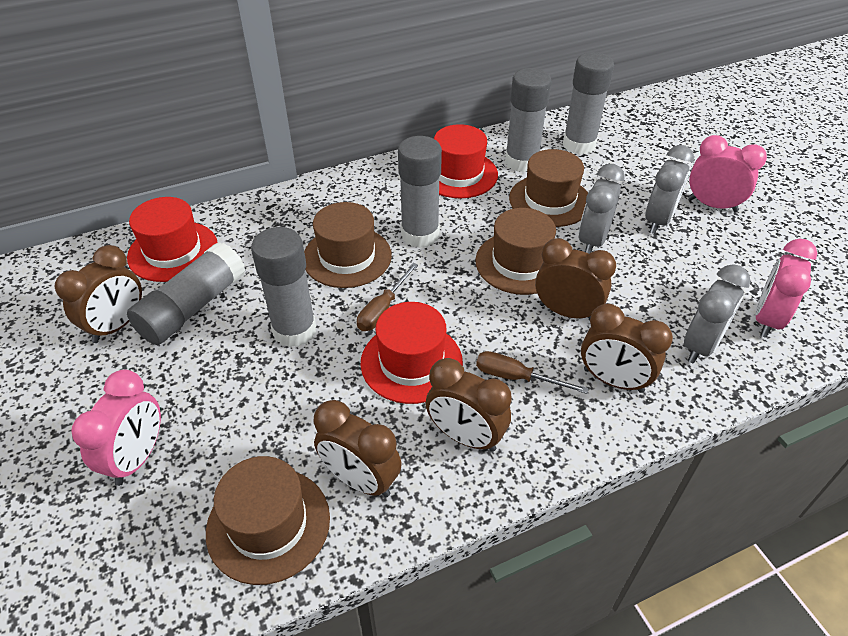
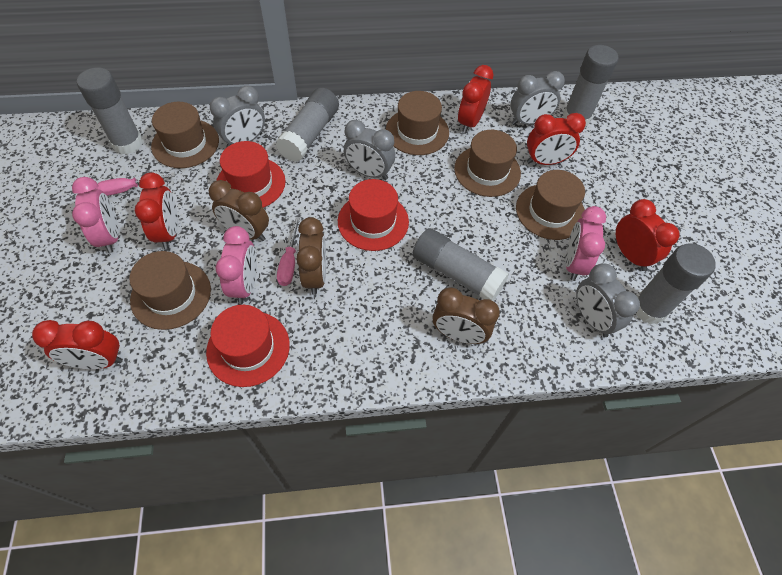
brown clock: [55,245,142,343] [313,400,402,497] [425,358,511,452] [535,238,616,320] [581,304,673,393] = 5 -> [208,180,269,241] [296,217,326,295] [433,287,500,344] = 3
brown hat: [206,456,330,585] [304,202,392,288] [475,208,556,295] [509,149,588,227] = 4 -> [130,251,211,330] [151,102,219,168] [386,91,449,155] [454,130,521,197] [516,170,585,240] = 5
brown screwdriver: [357,263,418,331] [476,351,589,394] = 2 -> none = 0
grey clock: [579,164,625,254] [645,145,694,234] [684,264,751,364] = 3 -> [210,86,265,147] [344,120,395,180] [511,71,565,125] [576,263,640,337] = 4
pink screwdriver: none = 0 -> [96,173,175,196] [277,217,300,286] = 2
red clock: none = 0 -> [32,320,123,369] [135,172,178,249] [458,65,493,134] [527,113,586,165] [616,199,680,271] = 5

